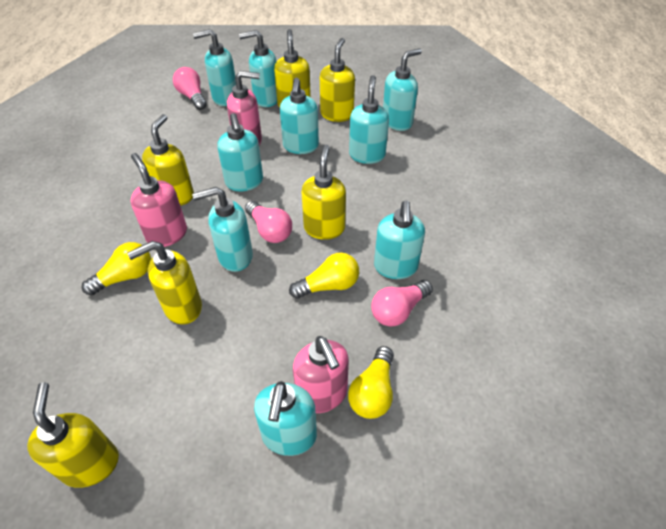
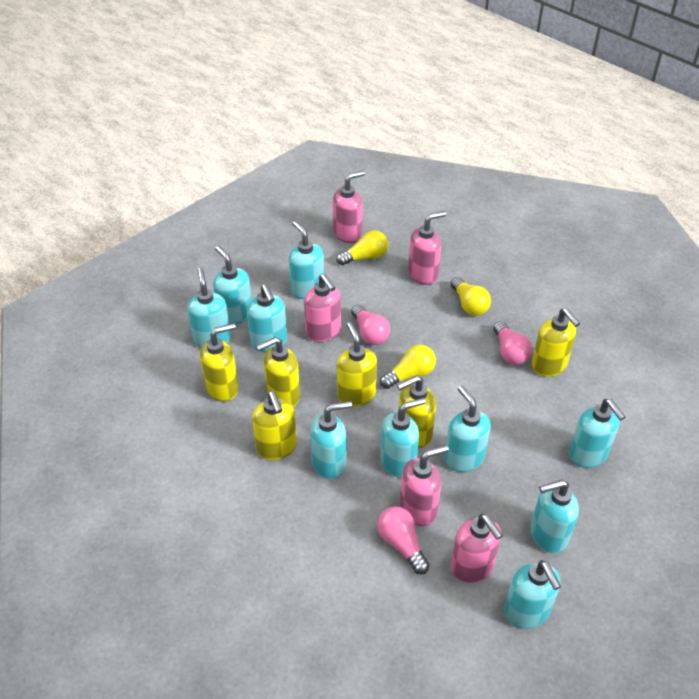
pink soap dispenser: [130,153,187,247] [227,71,262,145] [293,336,349,413] = 3 -> [304,274,341,342] [333,170,365,243] [400,445,449,526] [408,211,446,285] [451,514,503,583] = 5
turquoise soap dispenser: [192,187,253,272] [193,29,236,106] [217,113,263,191] [239,30,277,107] [254,381,317,456] [280,77,319,154] [349,75,389,164] [374,200,425,279] [383,48,422,131] = 9 -> [187,268,231,348] [213,246,252,325] [247,284,287,352] [288,221,324,299] [310,401,352,480] [380,398,426,478] [444,386,491,472] [504,560,561,629] [530,479,579,553] [569,399,625,468] = 10

